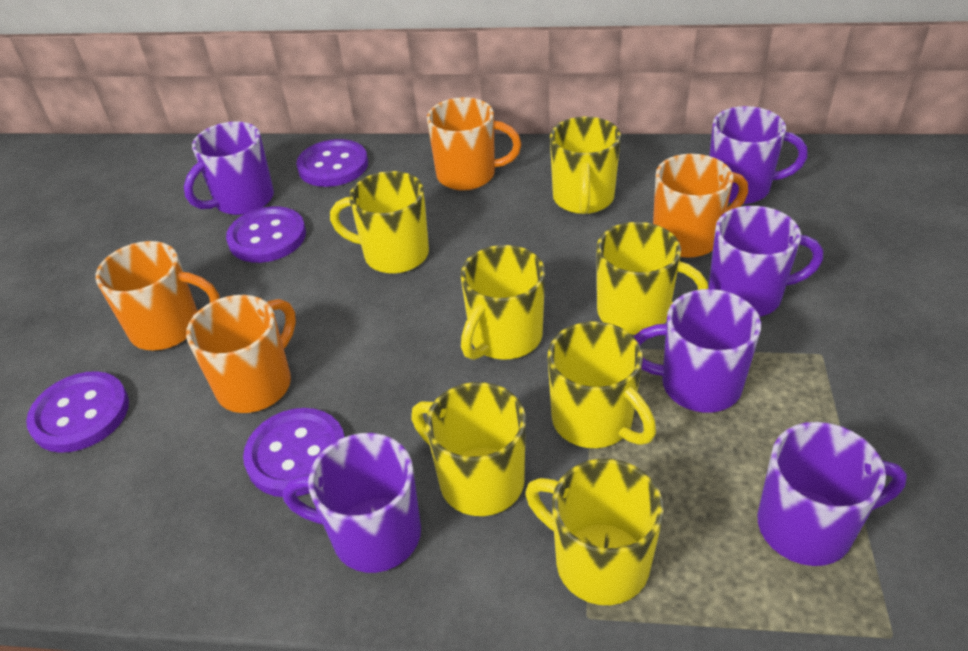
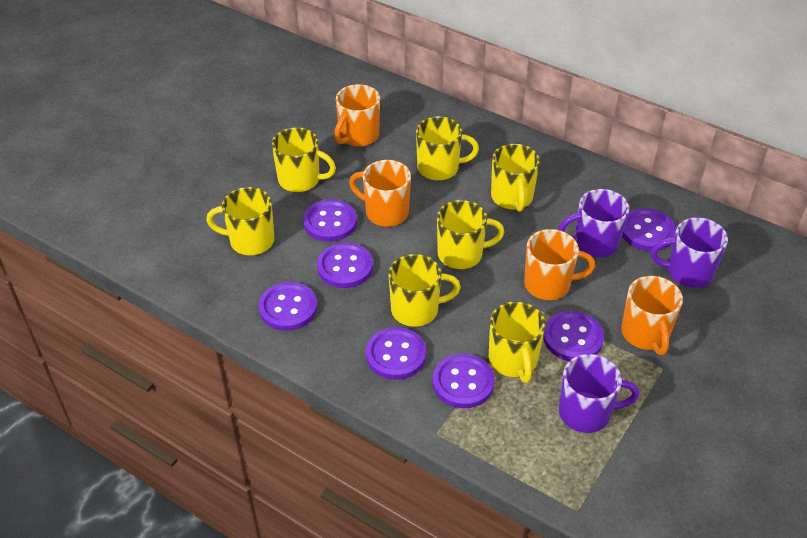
purple button: [26,371,129,453] [226,206,306,263] [243,408,345,497] [296,139,368,187] = 4 -> [258,282,317,331] [303,199,357,242] [317,242,373,288] [366,327,426,380] [432,354,495,408] [543,311,604,361] [622,208,676,251] = 7
purple mug: [184,121,274,215] [283,433,421,573] [633,289,761,413] [708,206,823,317] [709,106,808,204] [757,422,907,566] = 6 -> [558,189,629,258] [559,354,639,433] [651,217,728,288] = 3

